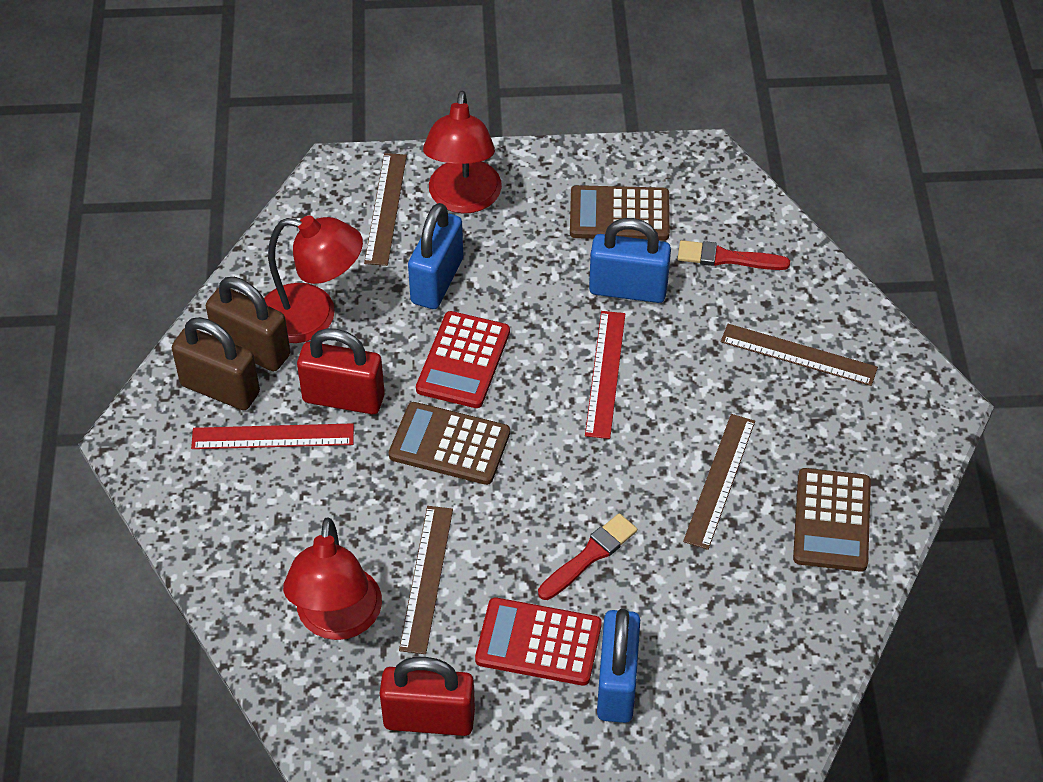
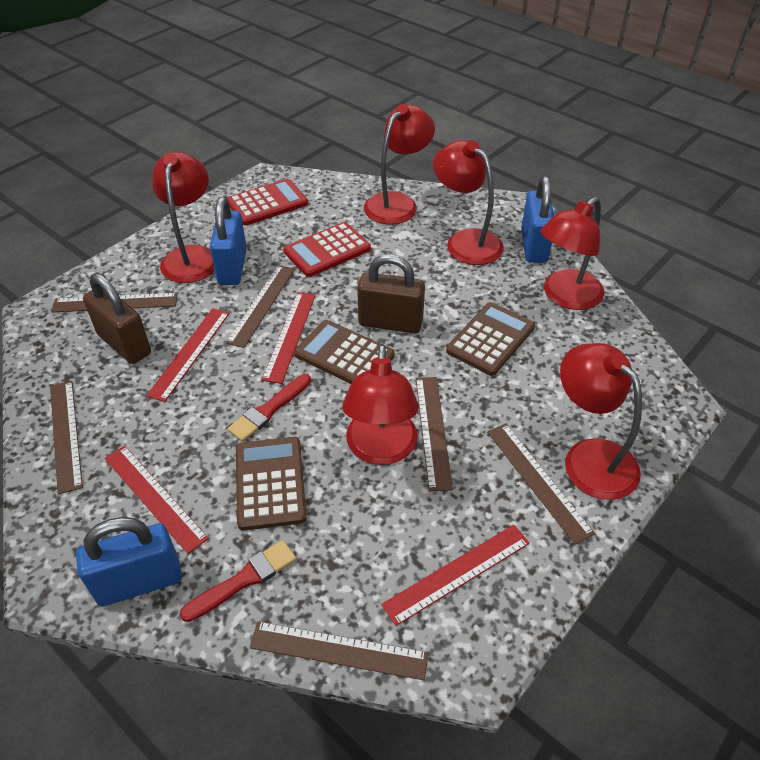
brown ruler: [364,153,407,266] [399,506,453,654] [683,414,755,550] [721,324,878,386] = 4 -> [50,381,83,494] [51,293,178,312] [226,265,295,348] [250,621,429,680] [416,377,453,491] [487,423,595,544] = 6
red lamp: [264,215,363,343] [283,517,382,640] [423,90,502,213] = 3 -> [152,152,215,283] [342,344,419,465] [364,104,435,224] [433,140,504,265] [540,197,604,310] [560,343,642,500] = 6
red padlock: [297,328,385,414] [380,657,475,736] = 2 -> none = 0
red ruler: [191,423,354,449] [585,311,625,439] = 2 -> [105,446,209,554] [146,308,230,402] [262,292,316,384] [381,525,530,626] = 4

